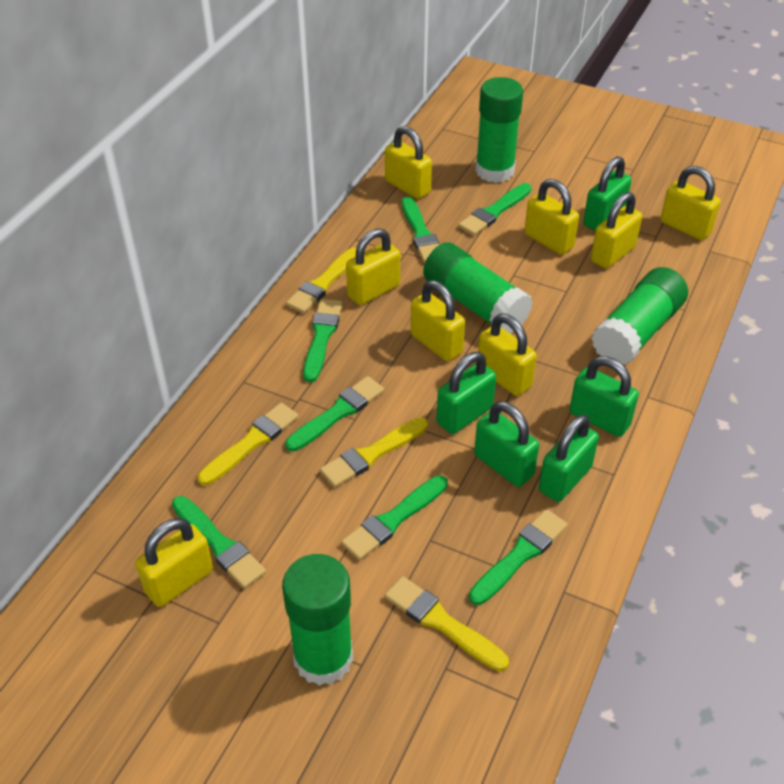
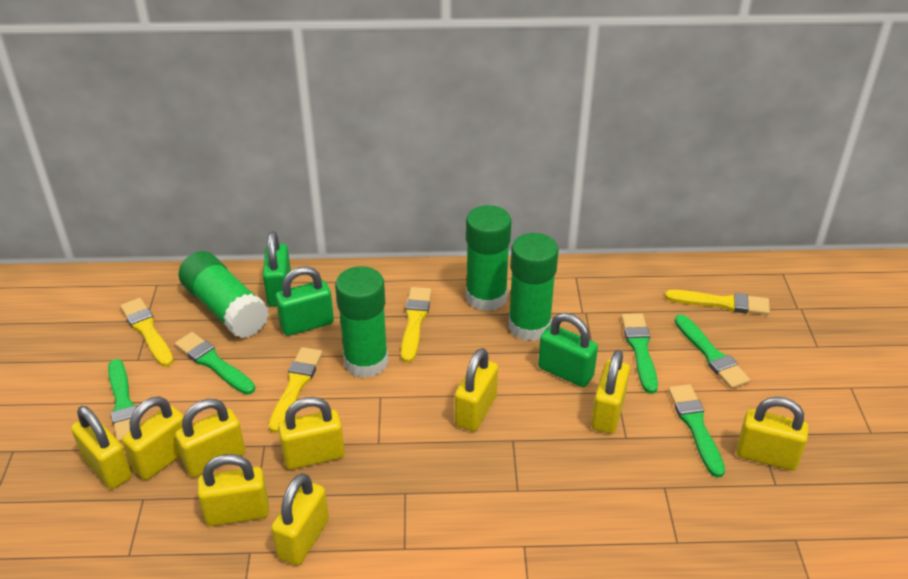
green brush: [172,496,266,589] [285,376,384,452] [303,299,343,382] [341,475,448,560] [402,197,439,263] [458,183,531,236] [469,509,568,605] = 7 -> [108,359,140,442] [175,332,255,395] [621,313,658,394] [668,384,725,478] [674,314,750,389] = 5
green padlock: [436,352,496,434] [474,401,539,487] [539,414,599,502] [569,356,639,437] [583,156,632,231] = 5 -> [263,231,291,307] [276,266,334,336] [538,313,598,387] = 3
yellow padlock: [135,518,213,607] [346,228,400,305] [385,126,432,199] [411,280,465,361] [478,314,537,396] [524,179,579,255] [591,192,642,269] [660,166,721,240] = 8 -> [71,406,132,489] [122,396,184,480] [175,399,245,477] [198,454,269,526] [271,473,329,565] [278,397,345,470] [455,348,498,431] [591,350,630,434] [736,397,809,470] = 9

